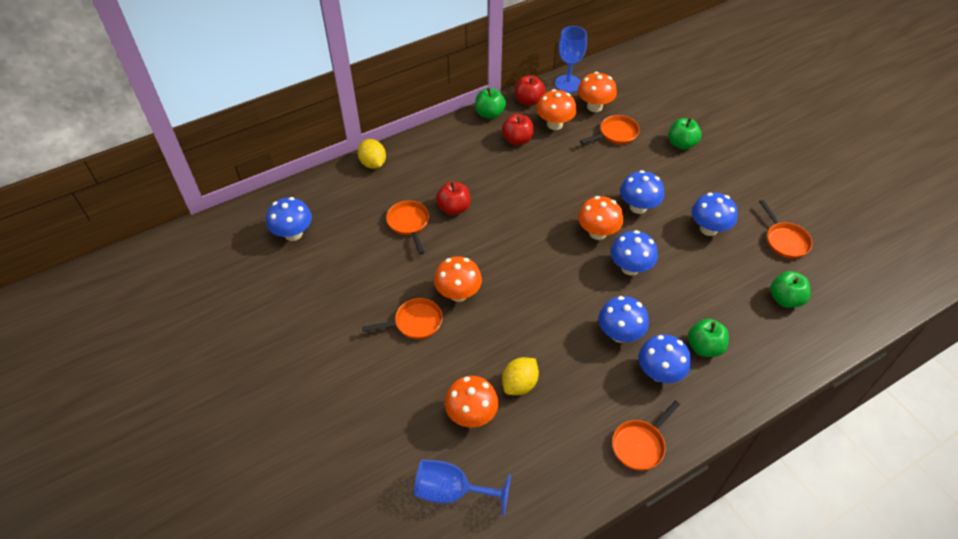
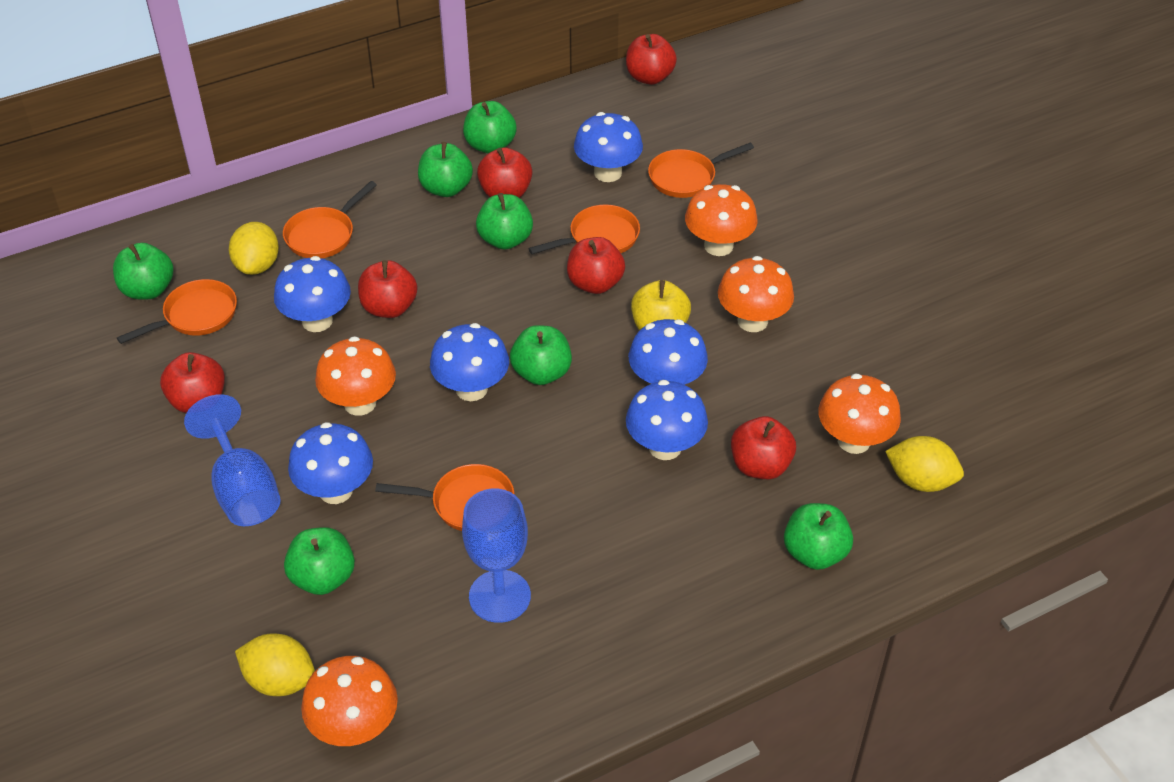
green apple: [475,88,506,119] [668,118,702,150] [688,319,729,357] [770,271,811,308] = 4 -> [113,243,174,300] [284,527,355,595] [418,142,473,197] [463,101,517,153] [476,193,533,250] [510,325,572,385] [784,503,853,570] = 7
red apple: [436,182,470,215] [502,114,534,145] [515,75,545,106] = 3 -> [160,352,225,413] [358,260,417,318] [477,147,532,198] [567,237,625,294] [626,34,677,85] [731,416,796,479] = 6
yellow apple: none = 0 -> [631,280,691,330] = 1
yellow lemon: [357,139,386,169] [502,357,539,395] = 2 -> [229,222,279,275] [235,633,315,696] [885,436,964,492] = 3

